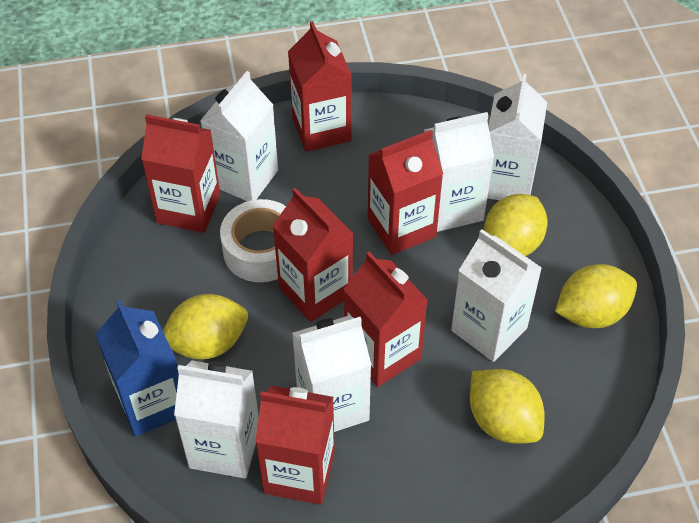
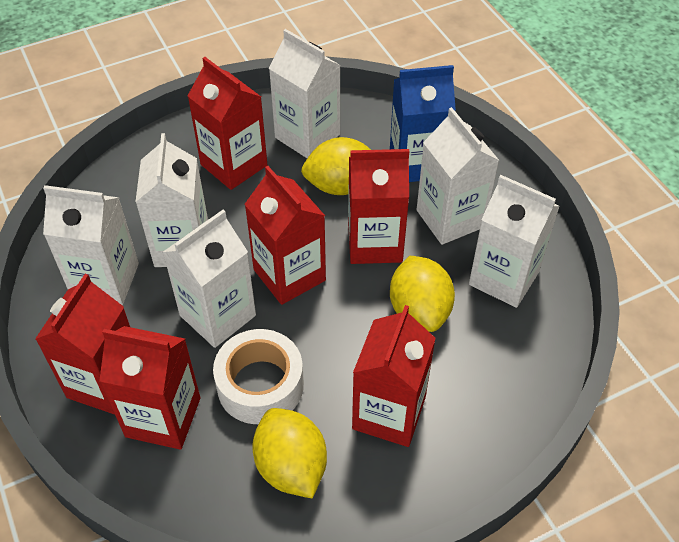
yellow lemon: [163,294,248,359] [470,369,545,444] [484,194,547,256] [555,264,637,328] = 4 -> [252,408,327,498] [301,137,371,195] [390,256,455,332] = 3

